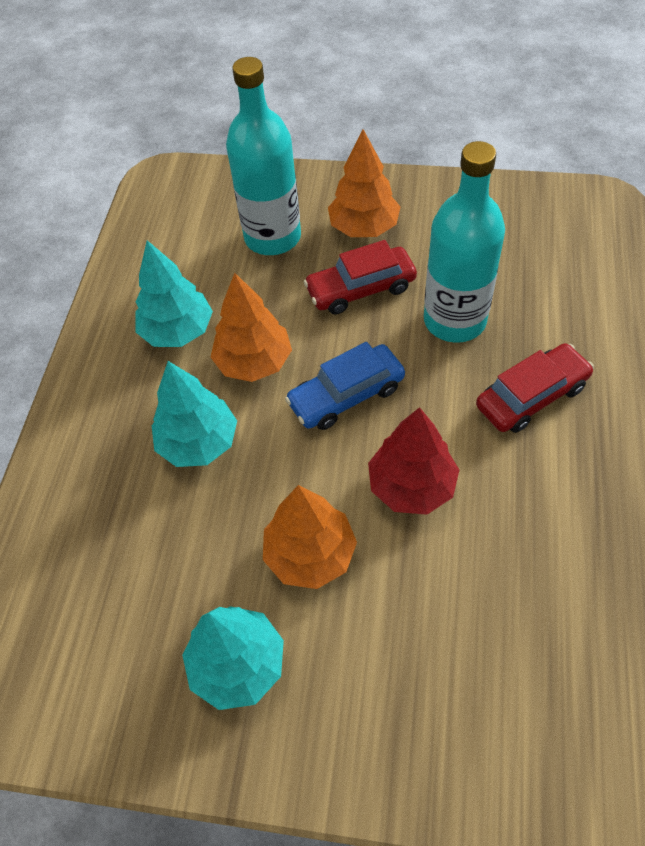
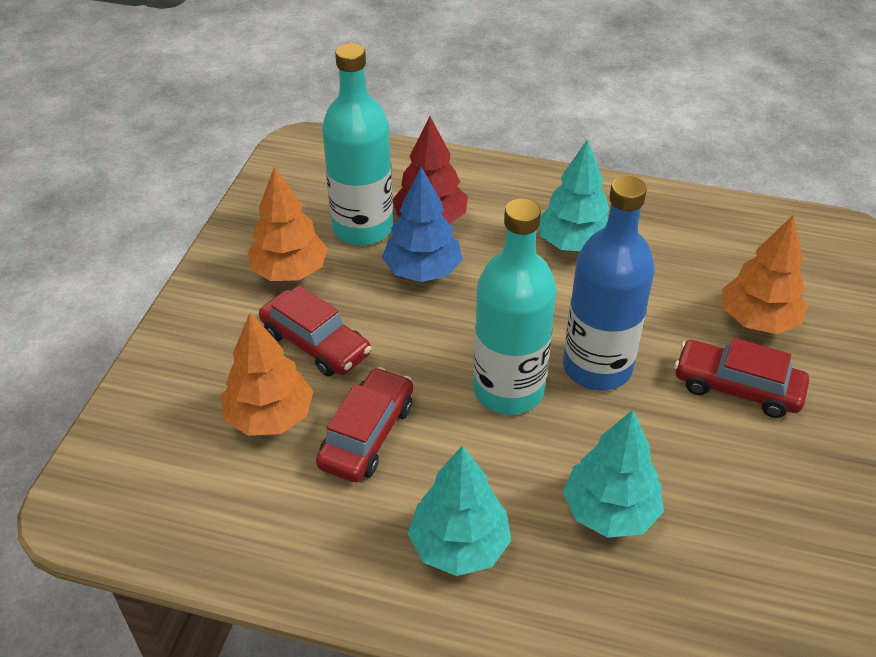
blue bottle: none = 0 -> [563,176,655,391] = 1
blue car: [285,342,405,430] = 1 -> none = 0
blue tree: none = 0 -> [382,167,463,282] = 1
red car: [304,240,417,315] [476,343,594,433] = 2 -> [259,285,371,376] [316,367,413,482] [674,338,809,418] = 3

